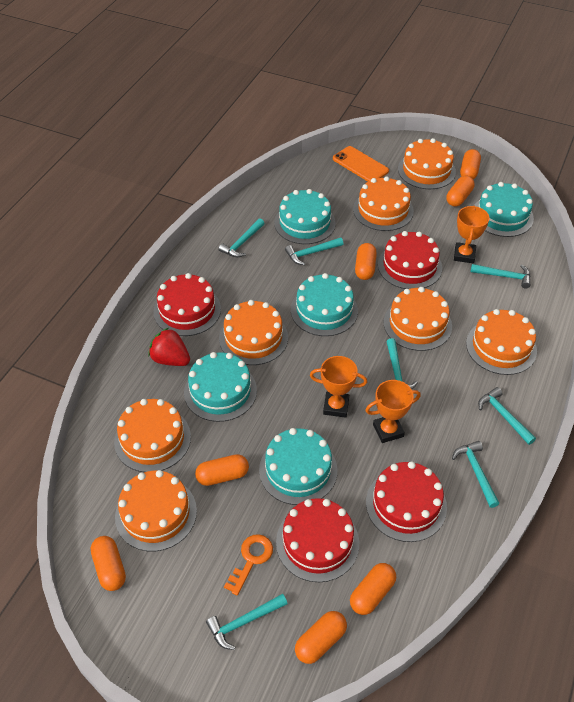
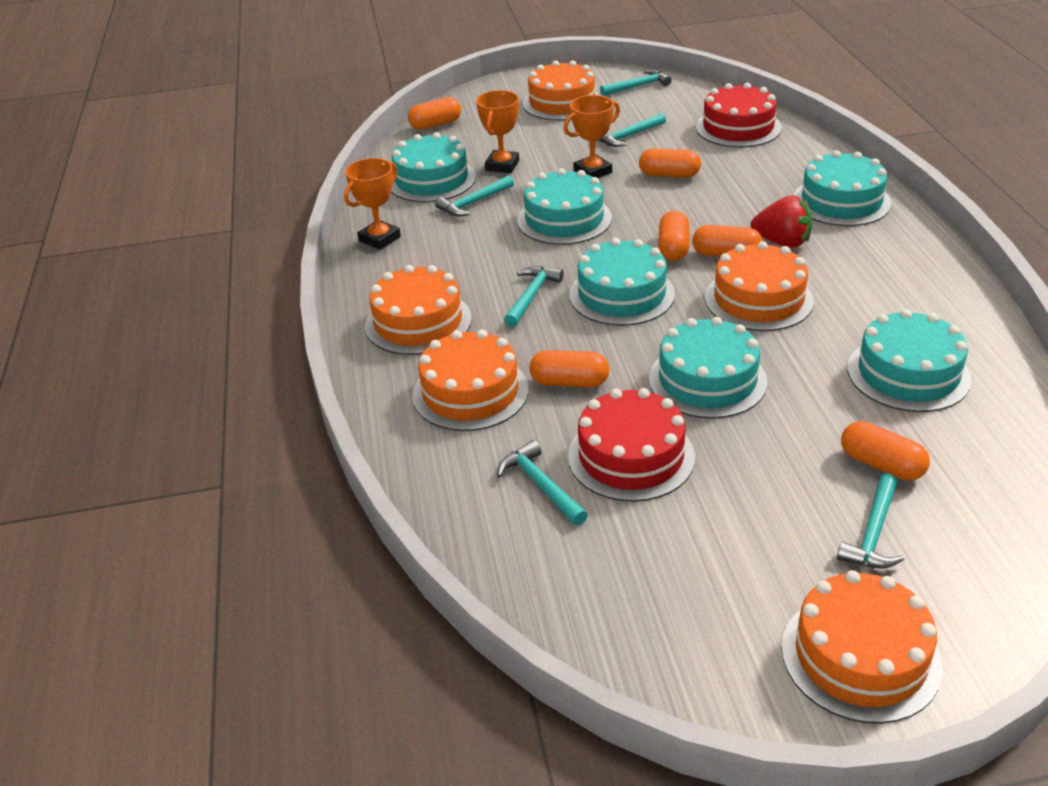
orange cake: [114,399,191,472] [115,470,197,552] [219,300,288,365] [353,176,414,231] [384,287,452,351] [398,138,456,189] [466,309,537,375] = 7 -> [365,265,472,355] [412,329,529,431] [523,60,599,121] [705,241,814,331] [781,570,942,724] = 5
orange capsule: [91,536,126,591] [195,454,249,486] [295,611,347,664] [350,563,396,615] [355,243,377,280] [446,176,475,207] [460,149,481,179] = 7 -> [408,97,461,130] [530,350,609,387] [639,148,701,178] [658,210,690,261] [692,225,763,257] [841,421,930,481] = 6
orange key: [224,534,273,596] = 1 -> none = 0
orange phone: [333,146,389,181] = 1 -> none = 0
red cake: [153,273,221,336] [276,498,359,582] [366,461,447,542] [378,231,442,289] = 4 -> [568,388,695,502] [696,83,782,147] = 2
turquoise cake: [184,352,257,422] [259,428,337,505] [274,189,336,244] [291,273,358,336] [474,182,534,237] = 5 -> [391,132,476,202] [517,168,612,245] [569,238,675,326] [649,317,767,419] [794,150,891,226] [848,309,971,412] = 6
turquoise hammer: [206,594,287,650] [218,219,265,257] [285,237,343,265] [386,338,418,389] [452,441,499,508] [470,264,531,288] [478,387,536,445] = 7 -> [435,175,514,217] [497,440,588,526] [504,266,564,327] [598,113,666,147] [600,70,672,96] [837,473,904,569] = 6

